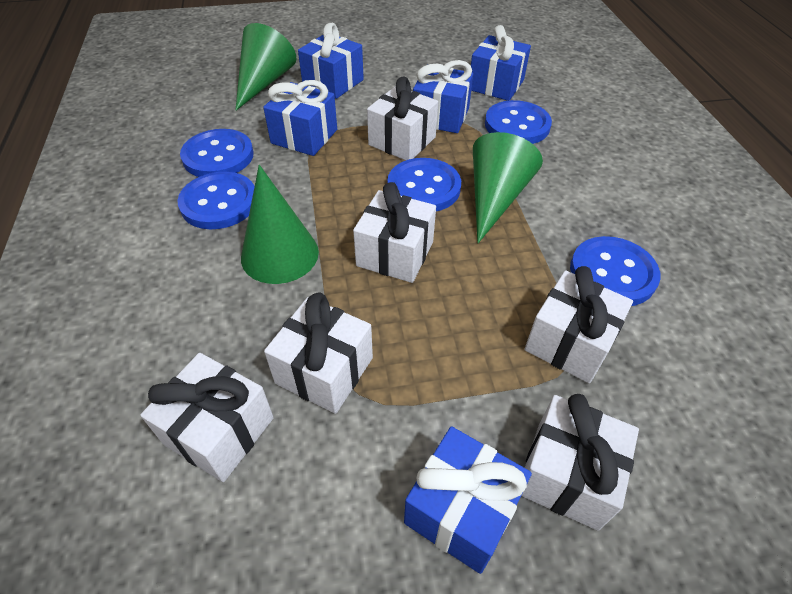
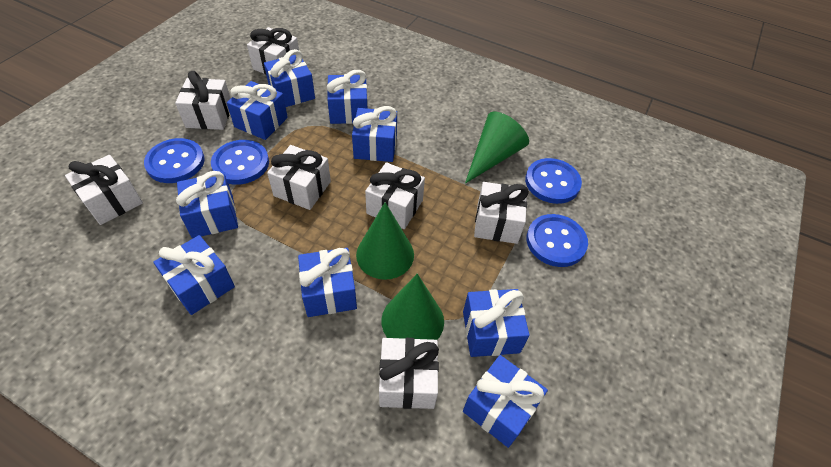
blue button: [177,172,255,229] [180,129,254,177] [387,158,461,211] [485,100,552,144] [570,236,661,306] = 5 -> [144,138,205,183] [211,140,269,185] [525,158,582,204] [526,214,588,267] = 4
blue gift: [263,80,337,156] [298,23,364,99] [404,426,532,574] [413,60,473,133] [471,25,531,101] = 5 -> [153,235,235,315] [176,171,238,238] [227,81,288,140] [264,49,315,107] [298,248,357,317] [327,70,368,124] [352,106,397,162] [463,289,530,357] [463,355,548,448] = 9
white gift: [140,353,274,482] [264,293,373,414] [353,182,436,283] [367,76,438,160] [521,394,639,531] [525,266,633,383] = 6 -> [65,155,143,225] [175,71,231,130] [247,27,299,75] [267,145,331,210] [365,162,425,229] [379,338,439,409] [474,182,529,244] = 7

